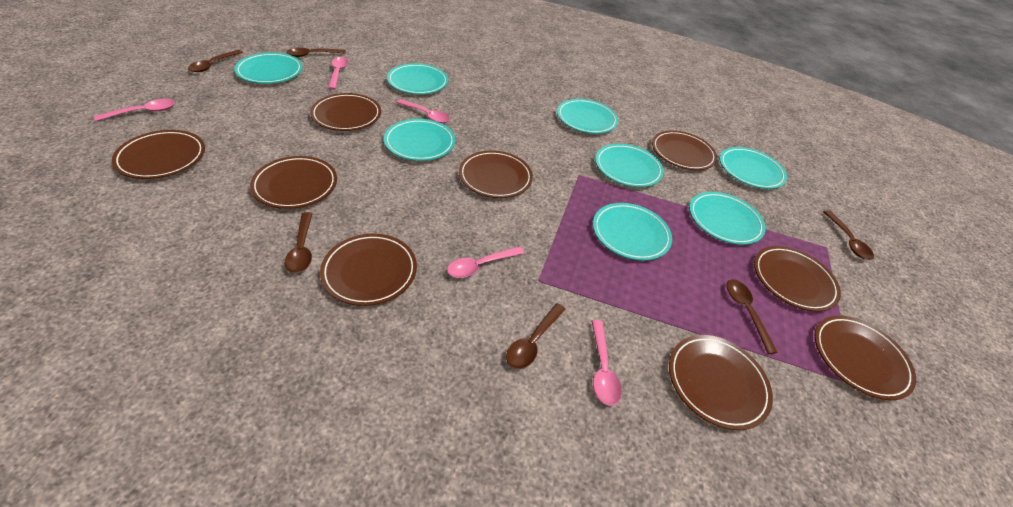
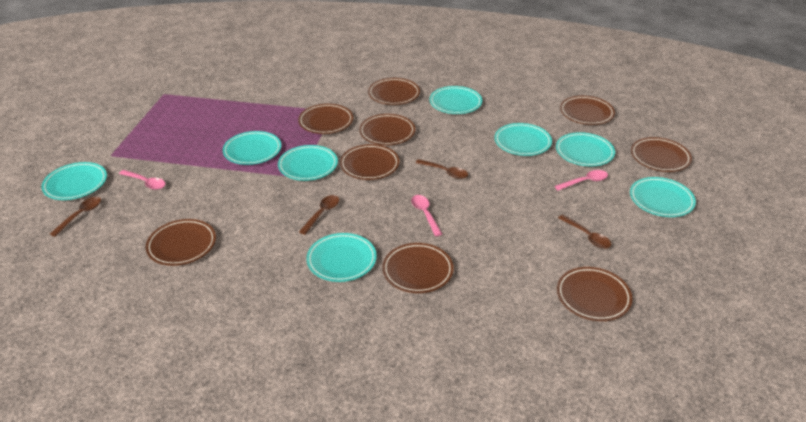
brown spoon: [188,50,243,72] [285,212,313,273] [287,48,346,57] [506,303,566,369] [727,279,778,354] [823,210,874,260] = 6 -> [50,196,101,237] [299,195,339,235] [415,159,468,179] [558,215,611,249] = 4
pink spoon: [94,99,175,121] [328,57,348,90] [397,99,450,123] [447,246,524,278] [591,320,622,406] = 5 -> [119,170,166,190] [411,195,442,236] [555,170,608,190] = 3

